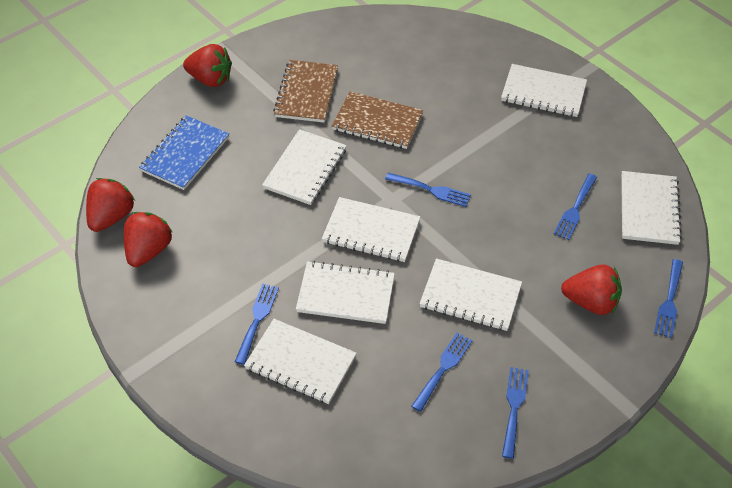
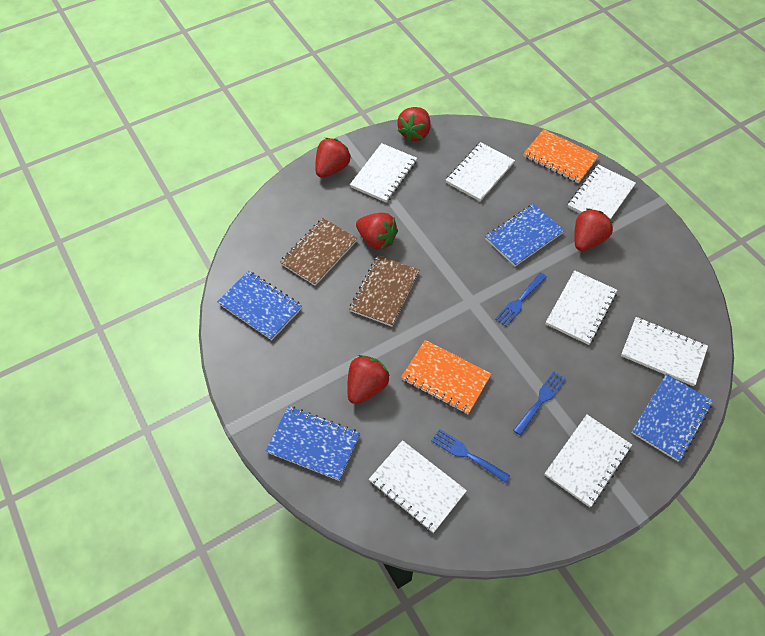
blue fork: [235,284,279,365] [385,173,471,207] [411,332,473,412] [502,367,529,459] [554,174,597,240] [654,259,683,338] = 6 -> [431,429,510,483] [495,273,547,327] [513,371,566,436] = 3
blue notebook: [139,115,229,190] = 1 -> [217,271,302,340] [266,406,360,481] [485,204,565,266] [632,374,713,462] = 4
orange notebook: none = 0 -> [401,340,491,414] [524,129,599,183] = 2
red strawberry: [86,178,135,232] [124,212,173,267] [183,44,232,87] [561,264,622,315] = 4 -> [315,138,351,178] [347,355,390,404] [356,213,398,250] [397,107,430,142] [574,208,613,251] = 5

